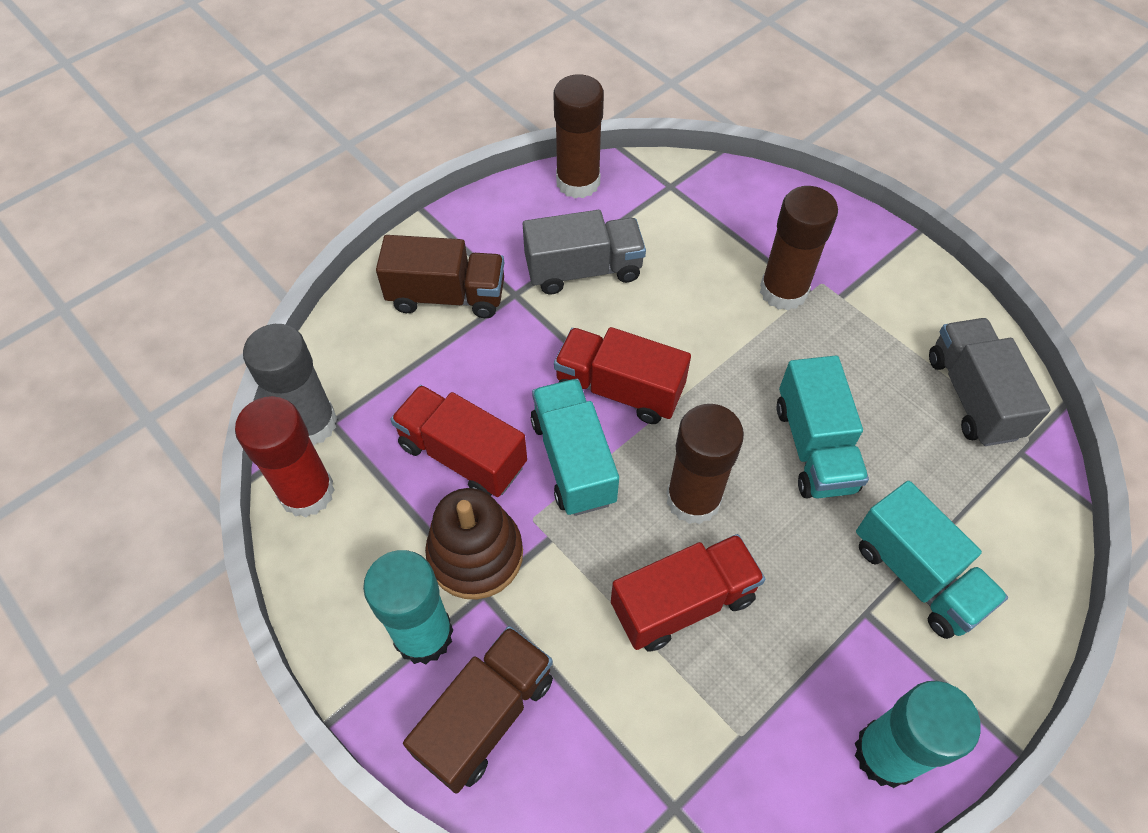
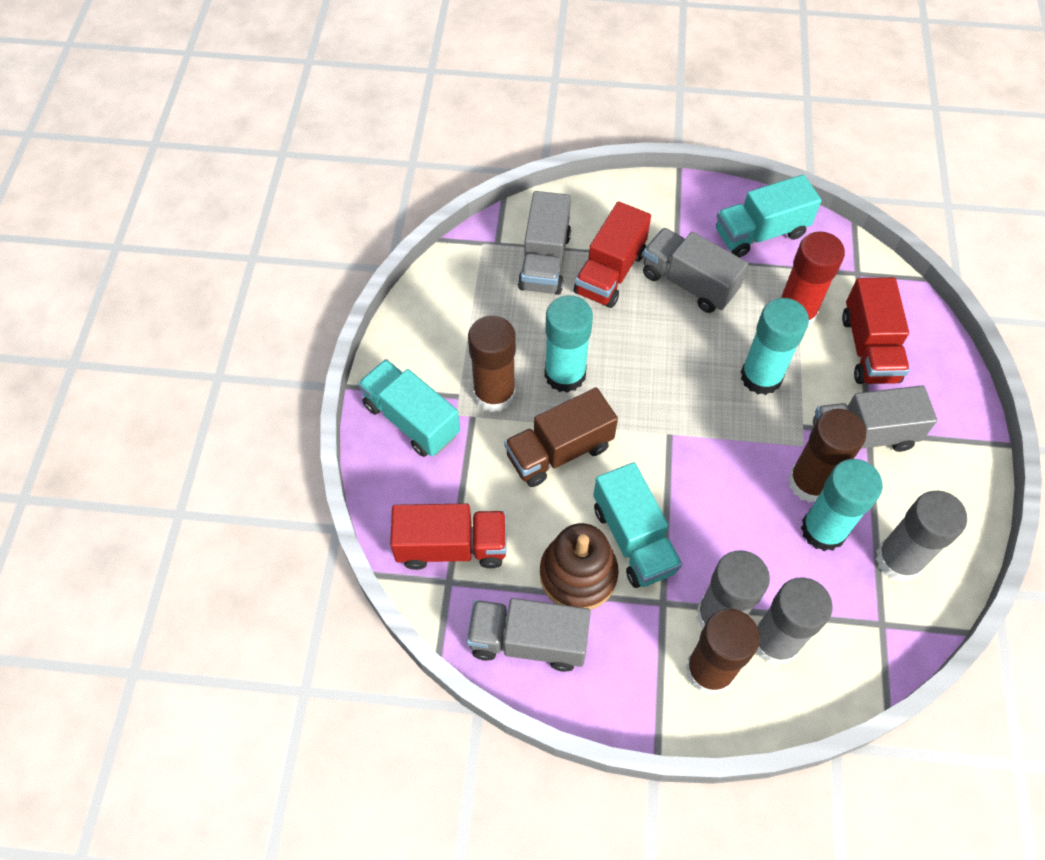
brown truck: [376,235,504,318] [403,626,553,794] = 2 -> [504,388,618,487] = 1
grey glue stick: [243,324,337,446] = 1 -> [697,551,770,629] [757,577,833,665] [876,491,967,582] = 3
grey truck: [523,210,646,294] [929,318,1051,446] = 2 -> [467,598,591,672] [518,191,571,295] [643,228,748,313] [813,385,937,452] = 4
turquoise glue stick: [363,550,453,664] [855,681,981,788] = 2 -> [544,295,593,393] [741,298,809,395] [801,459,883,551] = 3

